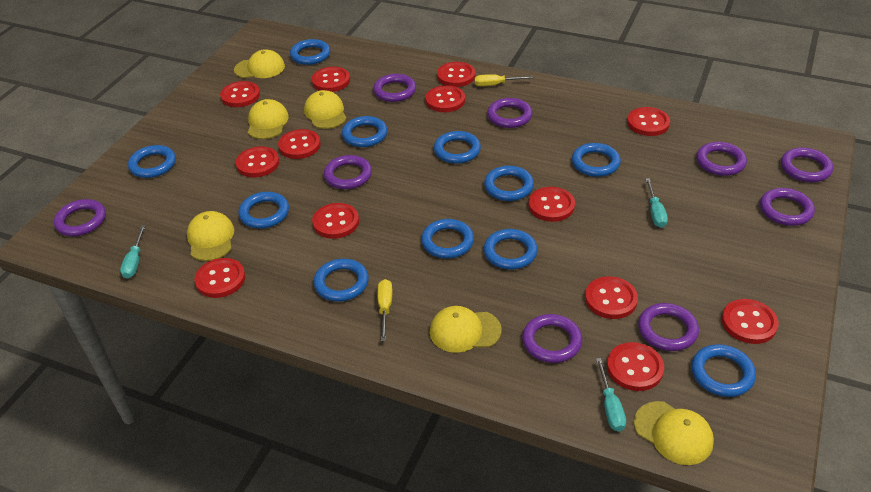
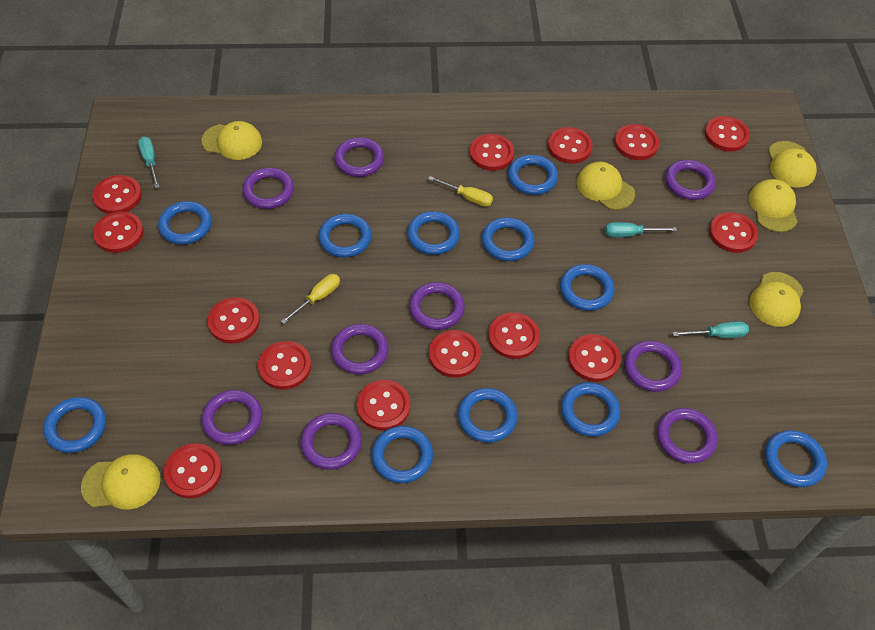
red button: [194,258,245,298] [220,81,260,107] [236,146,279,177] [278,129,321,159] [312,67,350,92] [312,203,359,239] [426,85,465,112] [437,62,475,87] [529,187,575,222] [585,276,638,319] [607,342,664,391] [627,107,670,136] [722,299,779,344] = 13 -> [92,175,142,214] [93,211,144,253] [164,443,222,498] [207,297,260,344] [258,341,311,390] [357,380,410,431] [429,330,481,378] [469,134,514,171] [488,312,540,359] [548,127,593,164] [568,334,621,382] [614,124,659,160] [705,116,750,152] [709,212,758,253] = 14

